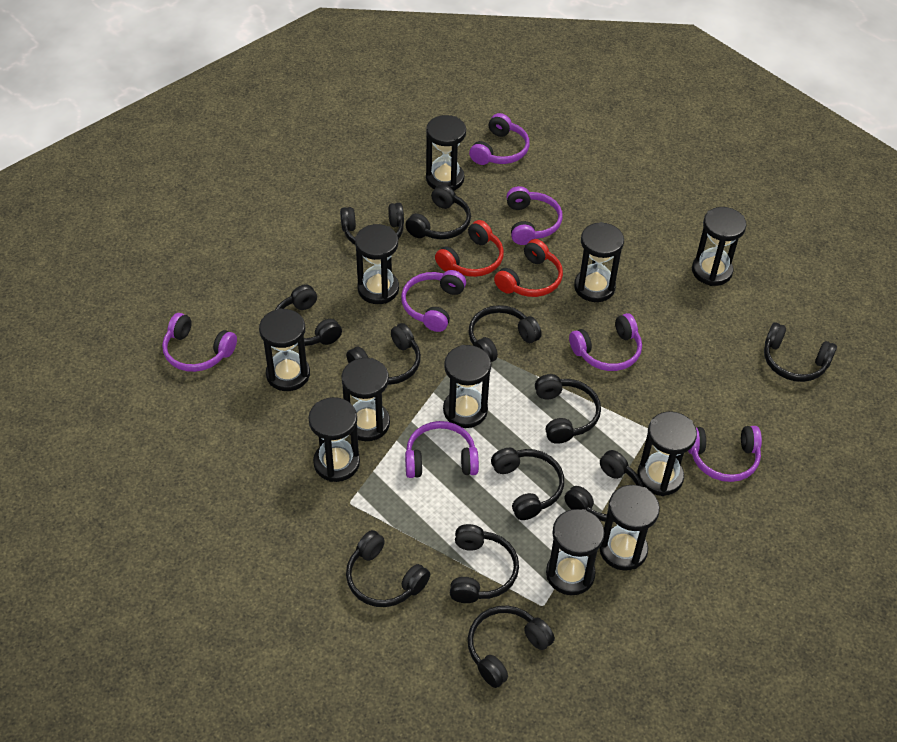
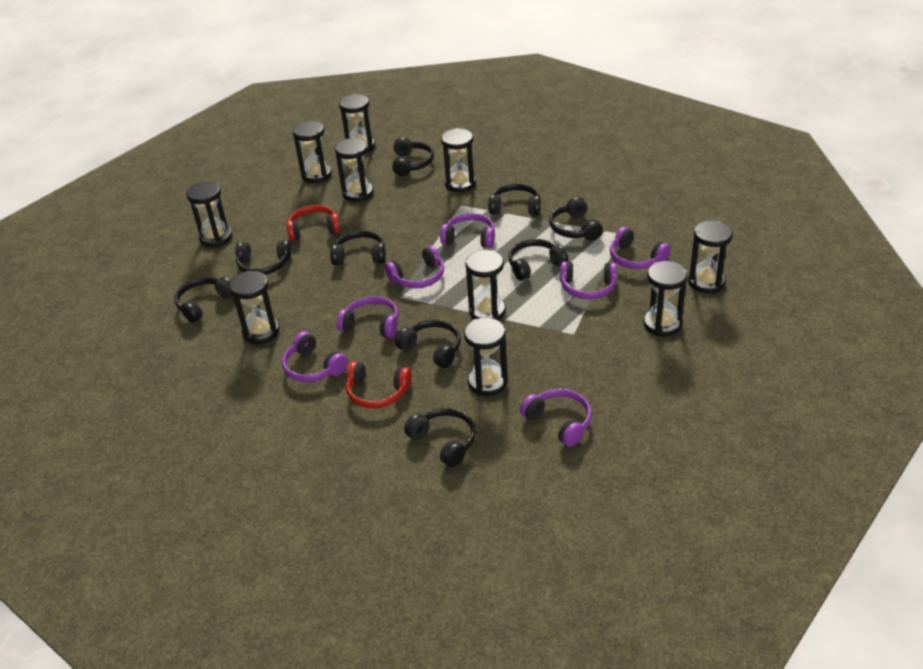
black headphones: [275,284,342,346] [340,203,404,245] [346,323,421,385] [346,530,430,607] [405,184,471,239] [450,524,519,603] [468,305,542,362] [468,606,555,688] [491,448,564,520] [535,374,601,444] [564,450,643,522] [764,322,837,382] = 12 -> [174,277,233,323] [235,240,291,275] [330,230,386,265] [392,137,434,176] [395,319,461,368] [404,408,476,467] [488,183,541,215] [508,239,568,281] [549,197,603,241] = 9
black hourglass: [259,308,310,391] [308,397,360,482] [341,358,390,441] [355,224,399,304] [426,115,466,191] [443,345,491,428] [546,509,604,595] [574,222,624,302] [599,485,660,571] [637,411,697,496] [692,207,747,286] = 11 -> [186,181,232,247] [229,271,279,344] [293,121,332,183] [335,138,374,202] [339,94,375,153] [441,128,476,192] [464,318,508,396] [465,250,506,320] [643,261,688,336] [688,220,733,293] = 10

